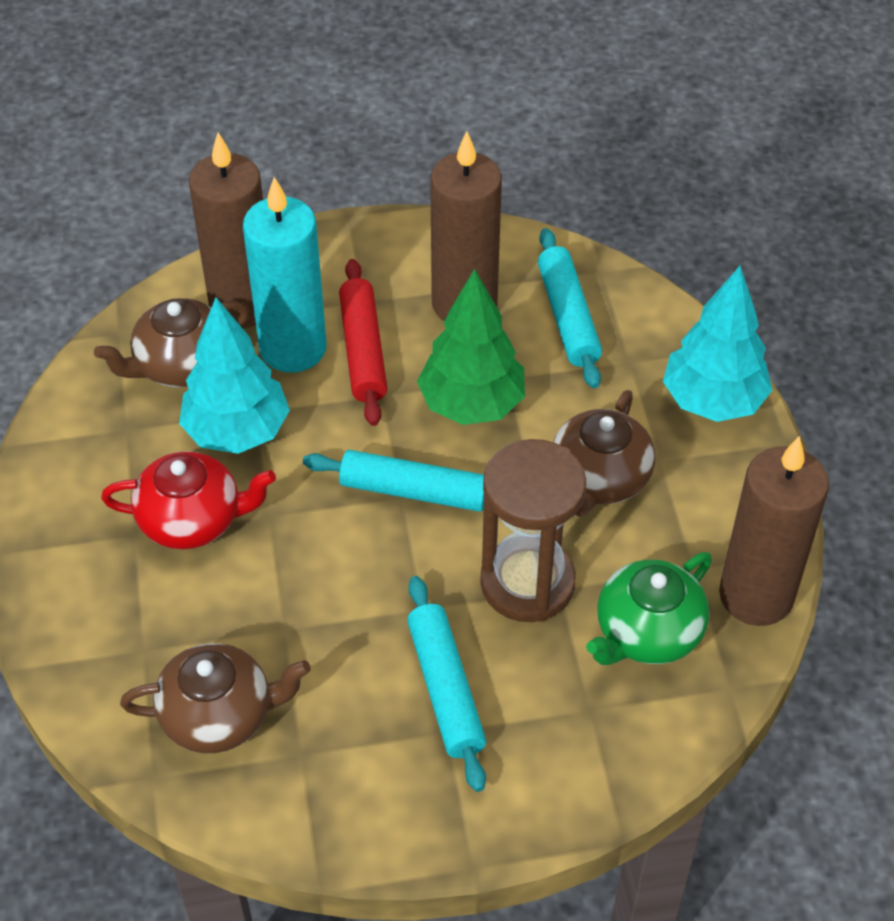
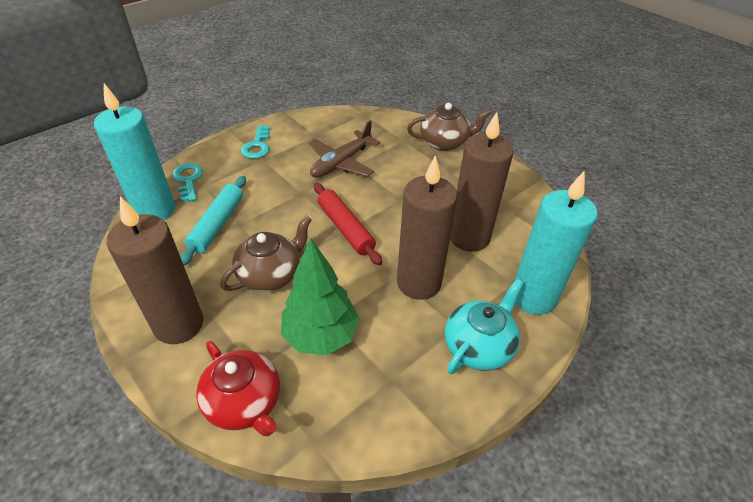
brown hourglass: [480,439,586,622] = 1 -> none = 0
brown plane: none = 0 -> [308,120,381,178] = 1
brown teapot: [94,298,249,388] [120,643,311,753] [553,390,655,517] = 3 -> [220,216,312,292] [407,103,491,151] = 2
green teapot: [586,552,712,665] = 1 -> none = 0
turquoise candle: [243,177,327,373] = 1 -> [94,83,175,220] [514,171,597,315] = 2
turquoise key: none = 0 -> [172,163,203,202] [241,125,270,159] = 2
turquoise rolling pin: [303,450,484,512] [407,576,486,792] [538,228,602,388] = 3 -> [180,176,246,265] = 1
turquoise teapot: none = 0 -> [445,279,524,374] = 1
turquoise tree: [179,298,290,454] [663,266,772,422] = 2 -> none = 0

